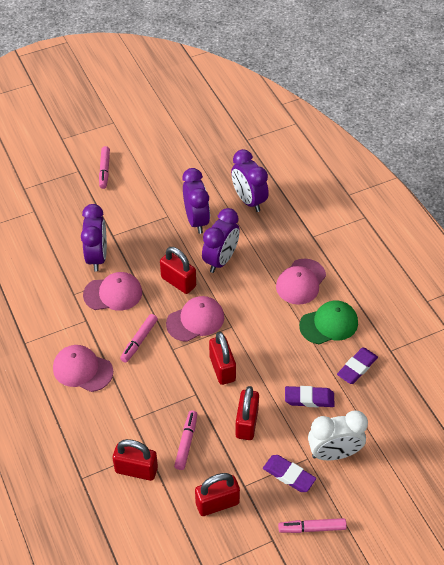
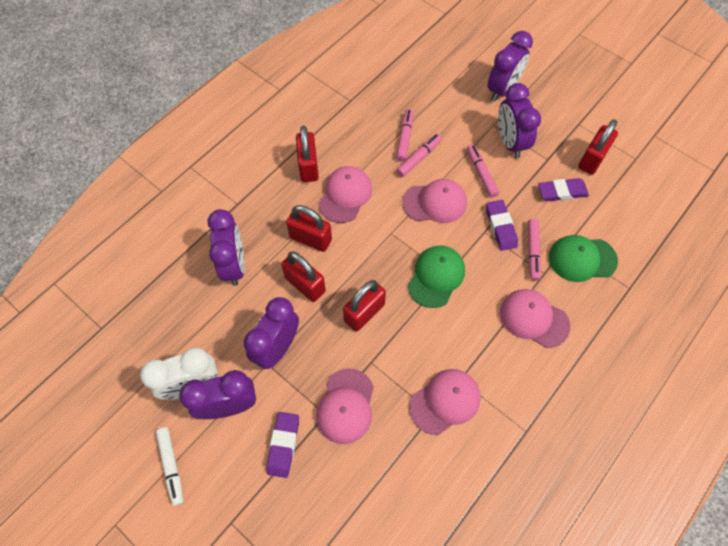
green cap: [299,301,358,344] = 1 -> [408,245,465,308] [549,235,618,282] = 2
pink cap: [53,345,113,392] [83,272,142,311] [166,296,224,342] [276,259,326,305] = 4 -> [316,368,374,444] [318,166,372,223] [402,179,467,223] [409,369,481,435] [500,289,570,348] = 5
purple clock: [81,204,107,272] [182,168,210,234] [202,208,240,273] [231,149,269,212] = 4 -> [179,370,256,419] [208,209,245,286] [244,297,299,369] [487,31,533,102] [498,83,541,158] = 5
white marker: none = 0 -> [156,427,183,506] = 1

